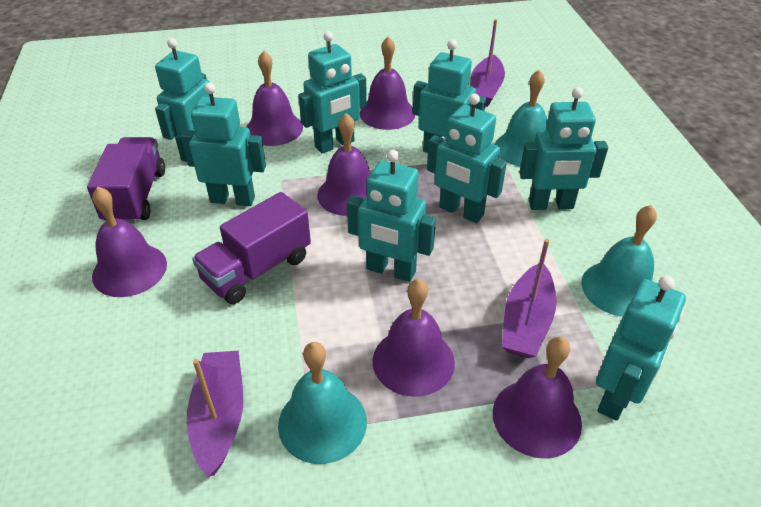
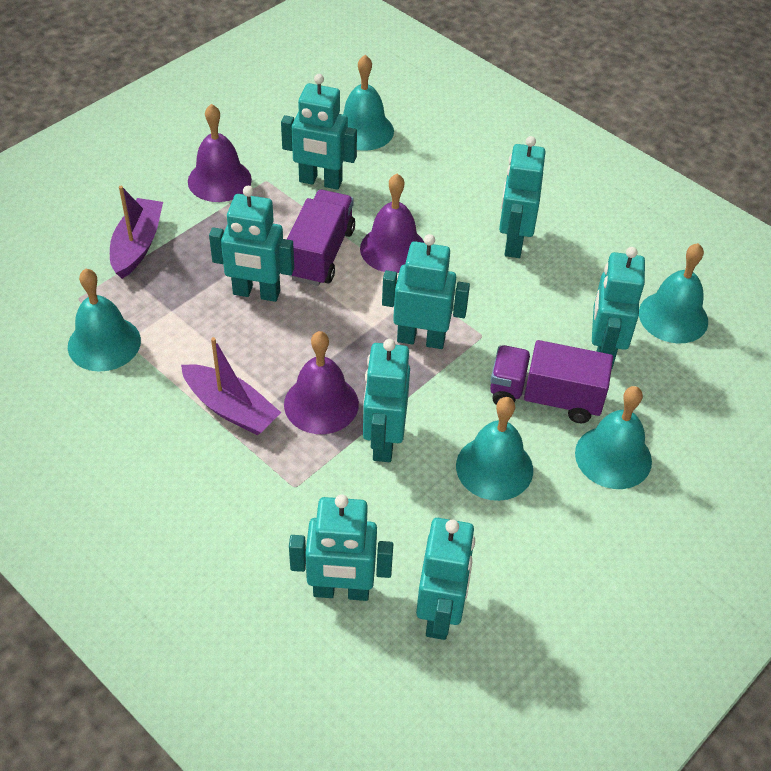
purple bell: [92,187,167,297] [247,51,303,146] [317,113,370,216] [360,36,415,130] [373,279,455,397] [493,336,582,459] = 6 -> [188,104,252,202] [284,331,359,434] [360,174,424,273] = 3
purple boat: [187,351,243,477] [470,19,505,107] [502,239,557,358] = 3 -> [110,186,163,279] [181,337,281,435] = 2
turquoise bell: [278,342,367,464] [495,70,547,167] [581,205,657,317] = 3 -> [68,269,141,371] [343,55,394,151] [456,397,533,501] [575,386,652,489] [639,243,708,343] = 5

